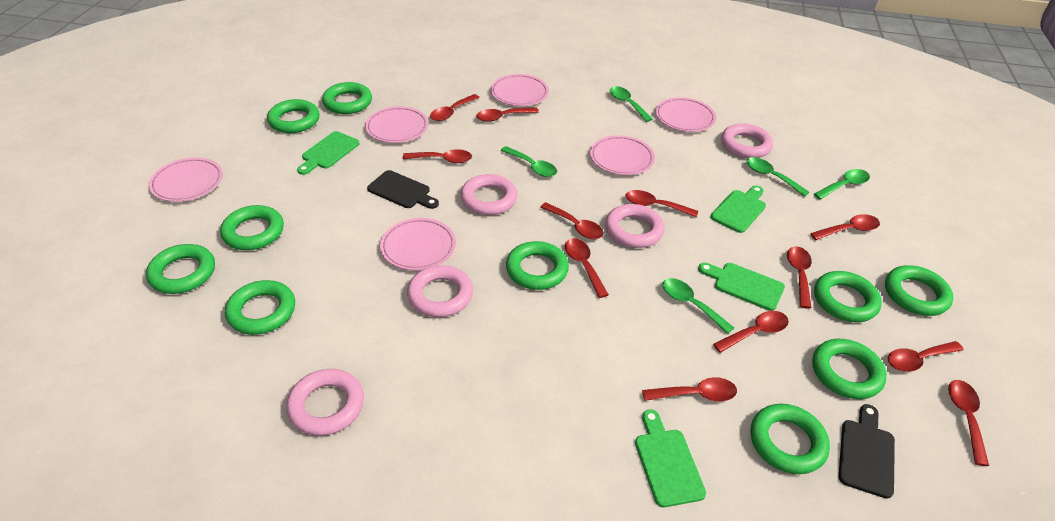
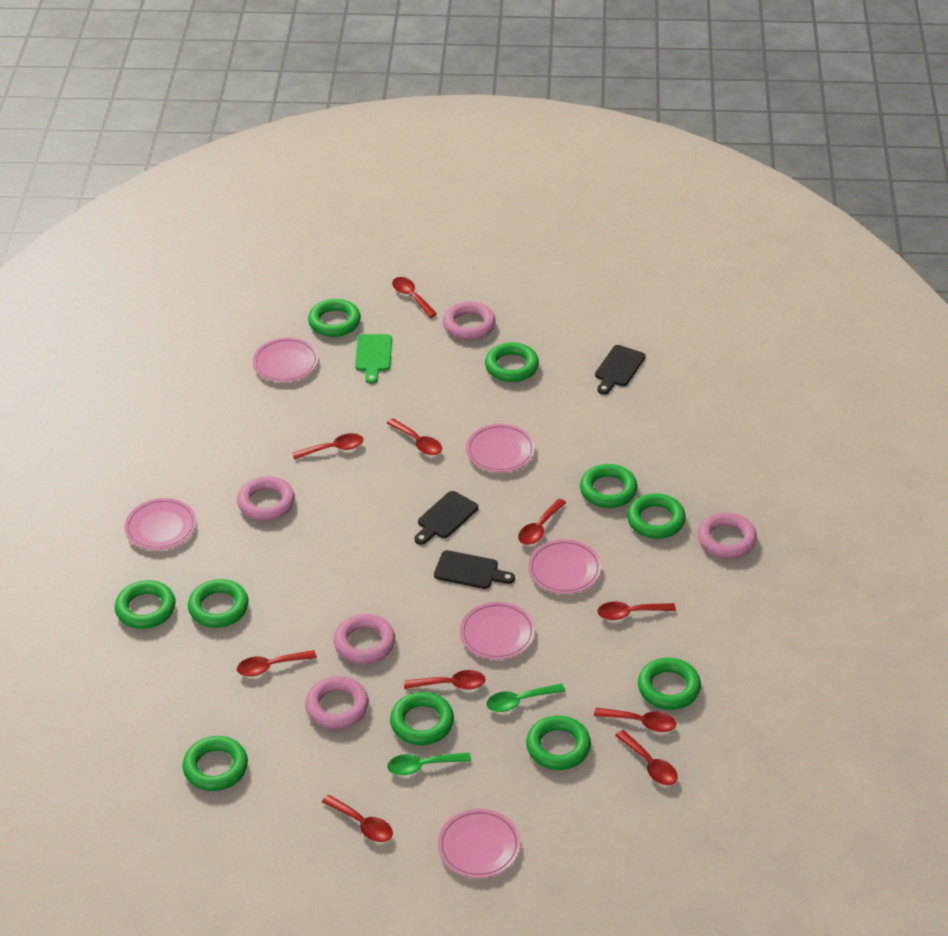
black cutting board: [367,170,439,209] [839,404,895,499] = 2 -> [414,491,478,545] [434,550,515,589] [595,345,645,395] = 3
green cutting board: [297,131,360,175] [635,409,706,507] [698,263,785,311] [710,185,766,233] = 4 -> [355,334,392,384] = 1
green spoon: [500,146,557,177] [610,86,652,122] [662,278,734,334] [746,157,809,197] [814,169,870,199] = 5 -> [387,752,471,775] [486,683,565,712] = 2
red spoon: [403,149,472,163] [430,94,480,121] [476,107,539,122] [540,202,604,239] [565,238,609,298] [626,190,698,217] [642,377,737,402] [713,311,789,353] [787,246,812,309] [810,214,880,240] [888,341,964,372] [948,380,989,466] = 12 -> [237,650,317,676] [292,433,363,460] [322,795,393,842] [387,418,442,455] [392,277,437,318] [404,670,485,690] [518,498,566,545] [594,708,676,732] [597,602,676,620] [615,730,678,785] = 10

